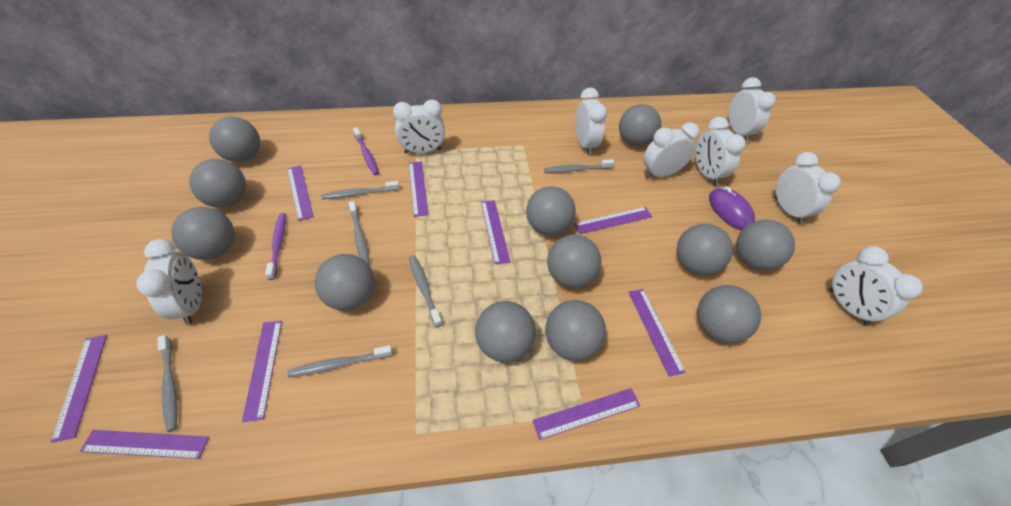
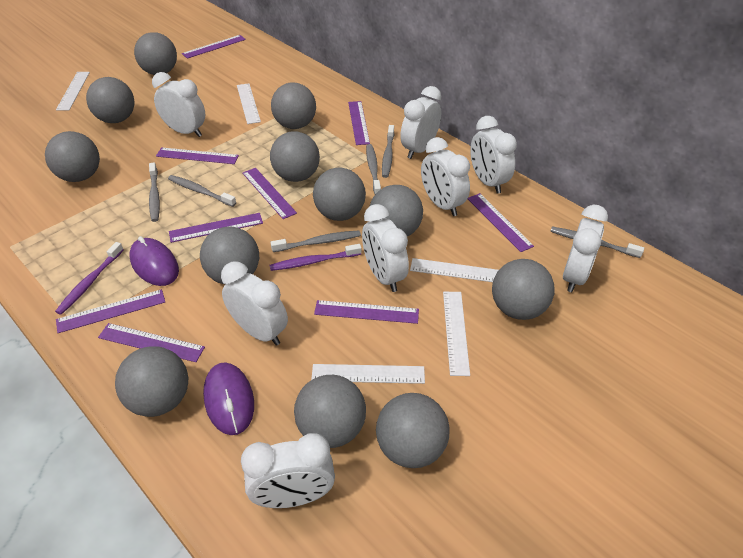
purple mouse: [709,186,755,230] = 1 -> [130,236,179,286] [203,362,254,435] = 2
white ruler: none = 0 -> [56,72,90,111] [237,83,261,124] [311,364,425,384] [410,258,499,282] [443,292,470,376] = 5

